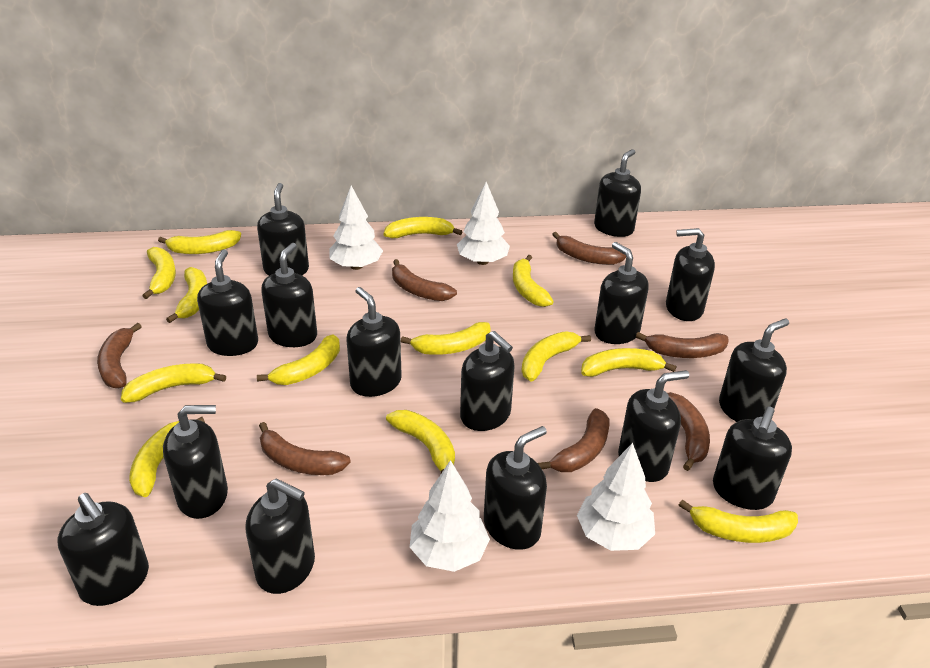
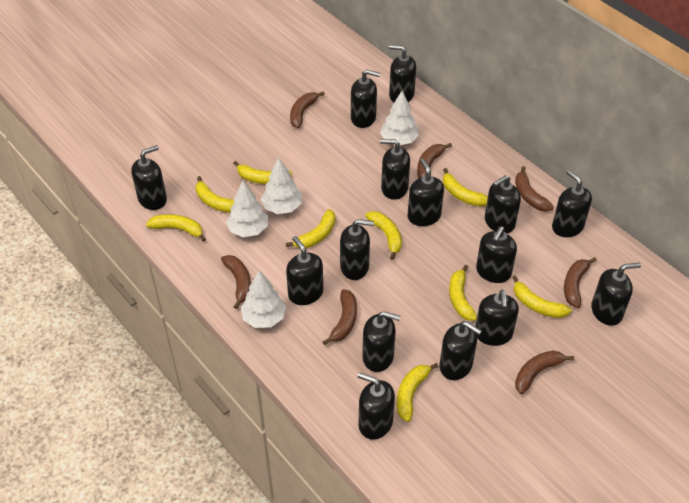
yellow banana: [121,363,226,403] [129,417,205,497] [142,247,176,299] [158,230,241,254] [166,267,207,323] [257,335,340,385] [384,217,462,238] [386,410,455,473] [401,322,491,355] [513,255,554,307] [521,332,591,381] [581,348,676,377] [679,499,798,543] = 13 -> [146,214,206,242] [196,176,235,213] [233,161,292,184] [286,209,336,248] [365,211,402,260] [397,363,438,422] [443,168,488,207] [449,265,477,320] [512,275,572,318] = 9

